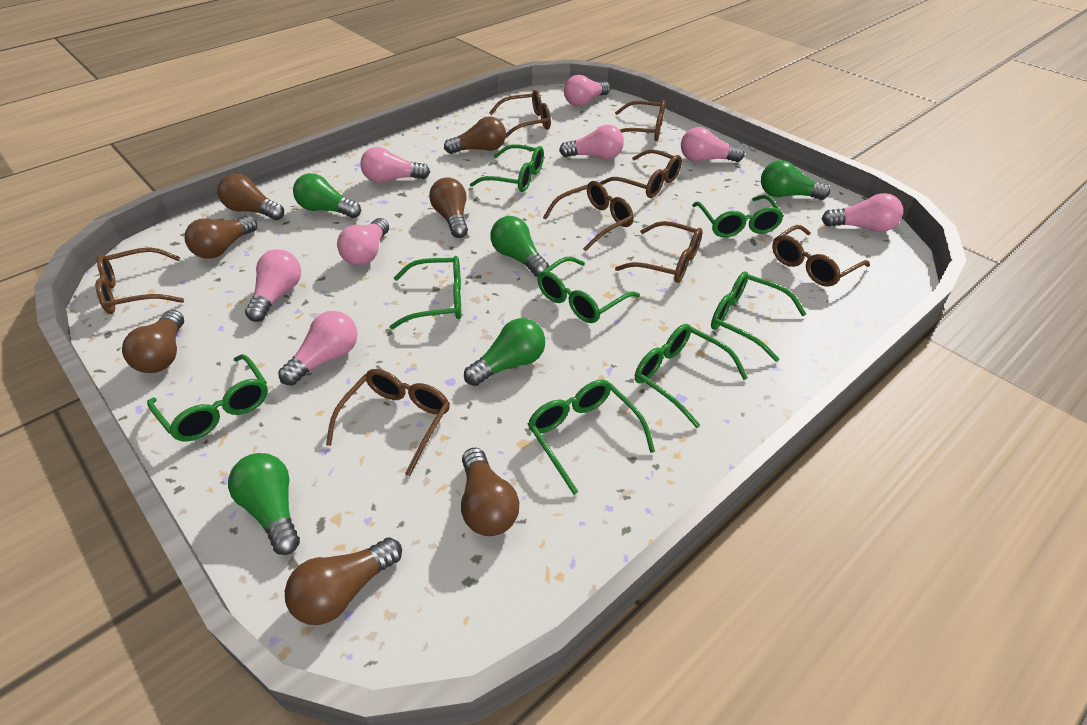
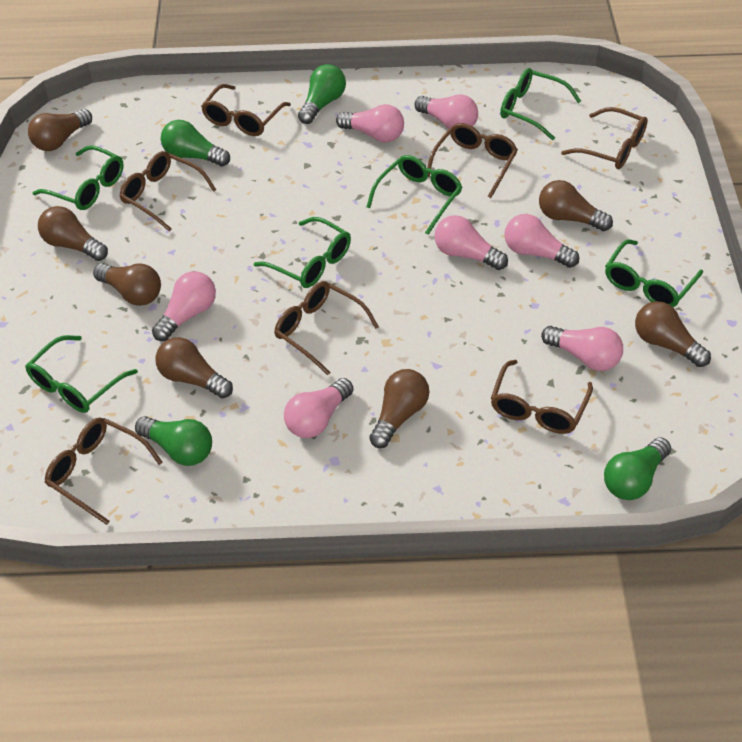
brown glasses: [95,247,184,314] [326,369,450,476] [489,90,551,138] [543,181,634,251] [600,149,682,198] [615,100,665,141] [615,221,703,283] [772,225,870,287] = 8 -> [45,417,163,525] [120,151,216,232] [201,84,291,136] [274,281,379,375] [427,123,518,198] [491,360,593,434] [561,107,648,169] = 7
green glasses: [147,354,268,441] [389,256,461,330] [470,144,544,192] [528,379,655,495] [537,256,640,323] [635,324,748,428] [692,195,784,238] [711,271,806,362] = 8 -> [25,335,138,413] [32,145,124,210] [254,217,351,288] [367,155,462,235] [500,68,581,140] [605,239,703,307] = 6
green light bulb: [228,453,300,555] [293,173,361,218] [464,318,545,386] [490,216,549,277] [761,160,830,200] = 5 -> [135,416,212,466] [161,120,230,167] [298,64,346,124] [604,437,671,500] = 4
pink light bulb: [245,249,301,322] [278,311,358,385] [337,218,389,266] [360,147,430,183] [559,125,624,159] [564,75,610,106] [681,127,745,162] [822,193,903,232] = 8 -> [152,271,216,341] [284,378,354,438] [336,104,404,142] [415,94,478,129] [434,215,508,270] [504,214,579,268] [541,326,623,371] = 7

